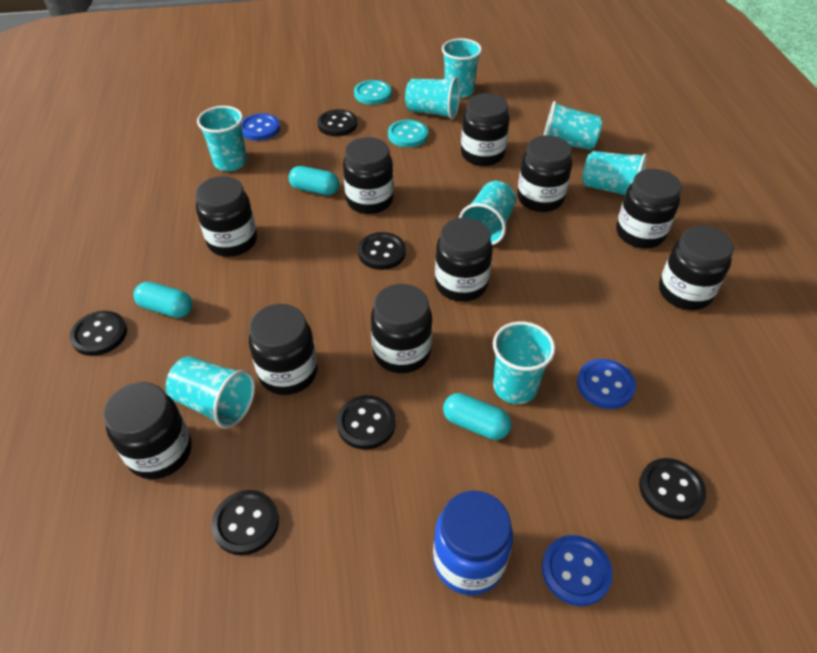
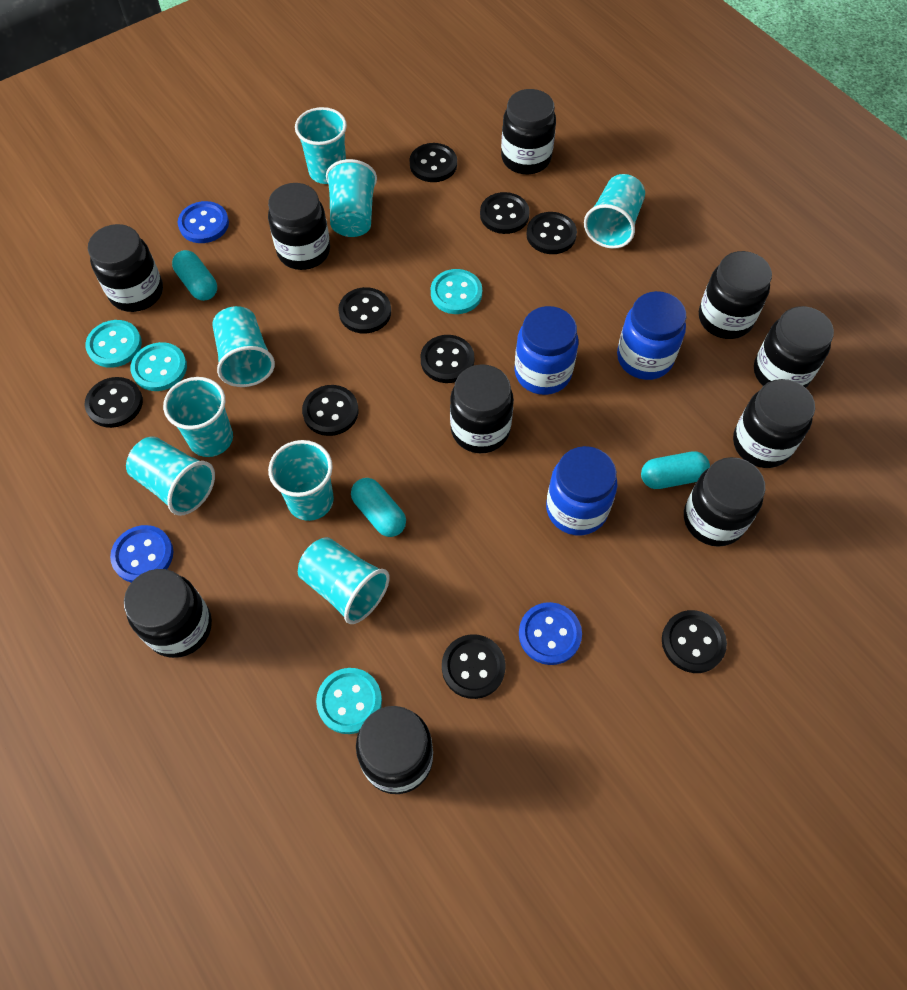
black button: [70,311,127,356] [212,490,279,555] [318,109,357,136] [336,395,396,450] [358,232,406,270] [639,458,706,520] = 6 -> [85,377,143,428] [302,385,358,436] [338,287,391,334] [409,143,457,182] [420,335,474,383] [442,634,505,699] [480,192,530,234] [526,212,577,254] [662,610,727,673] = 9
blue jar: [433,491,513,595] = 1 -> [514,306,578,395] [546,446,617,535] [617,291,686,380] = 3
turquoise button: [354,80,392,105] [388,119,428,147] = 2 -> [85,320,142,368] [130,342,187,391] [316,668,382,734] [431,269,482,314] = 4

